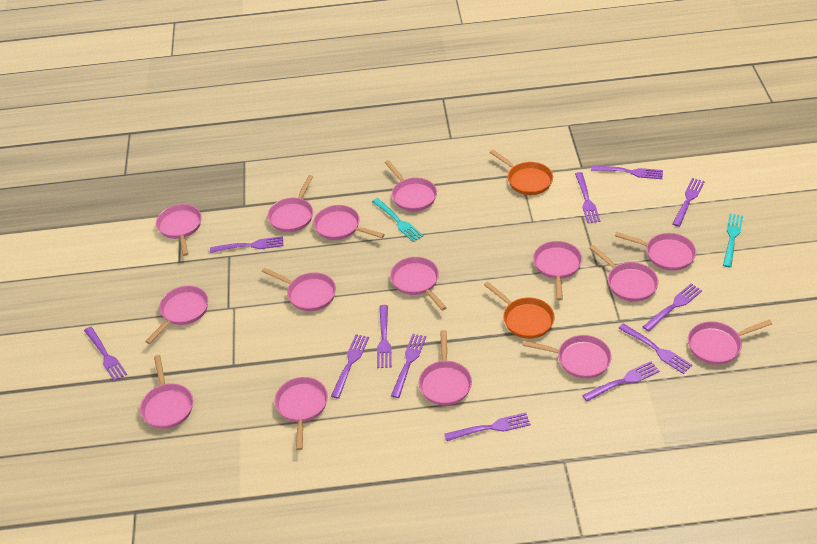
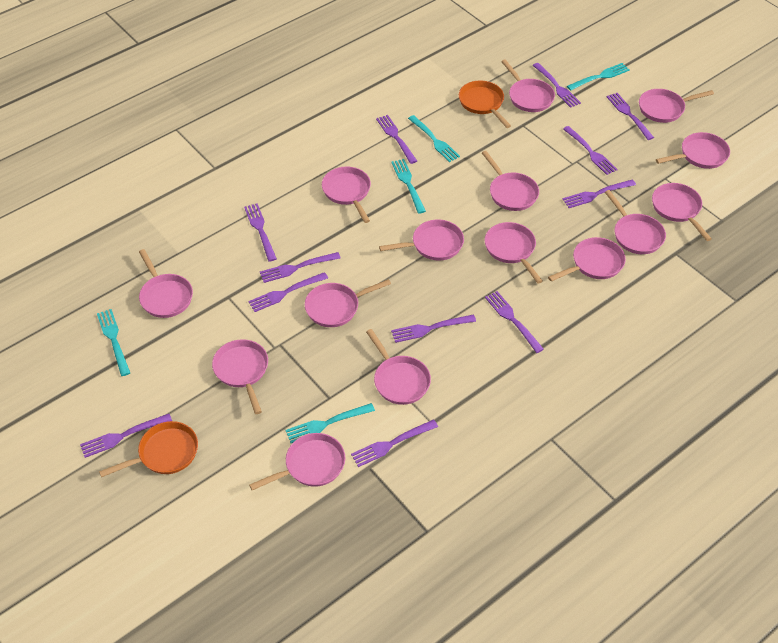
turquoise fork: [372,198,423,242] [723,214,743,267] = 2 -> [97,309,130,376] [285,403,375,443] [391,159,426,214] [408,115,460,162] [567,63,630,91] = 5

